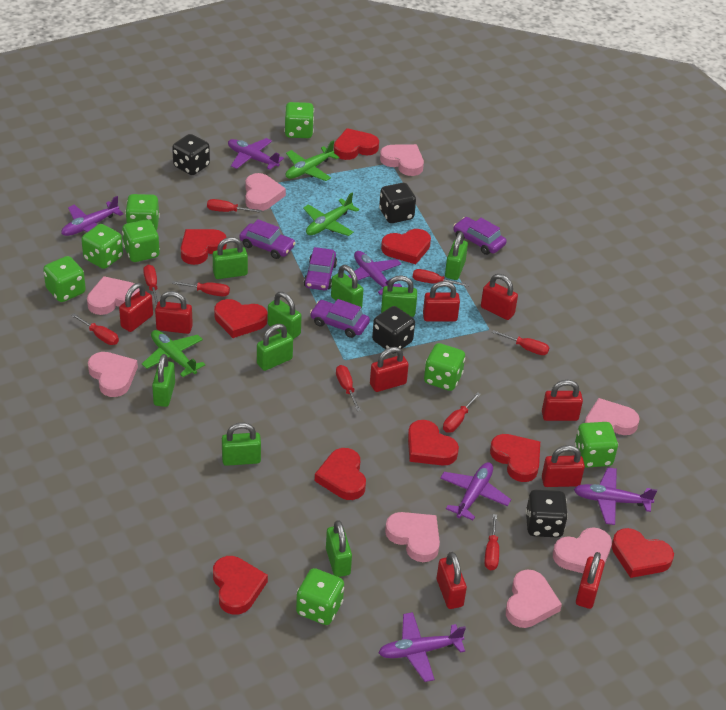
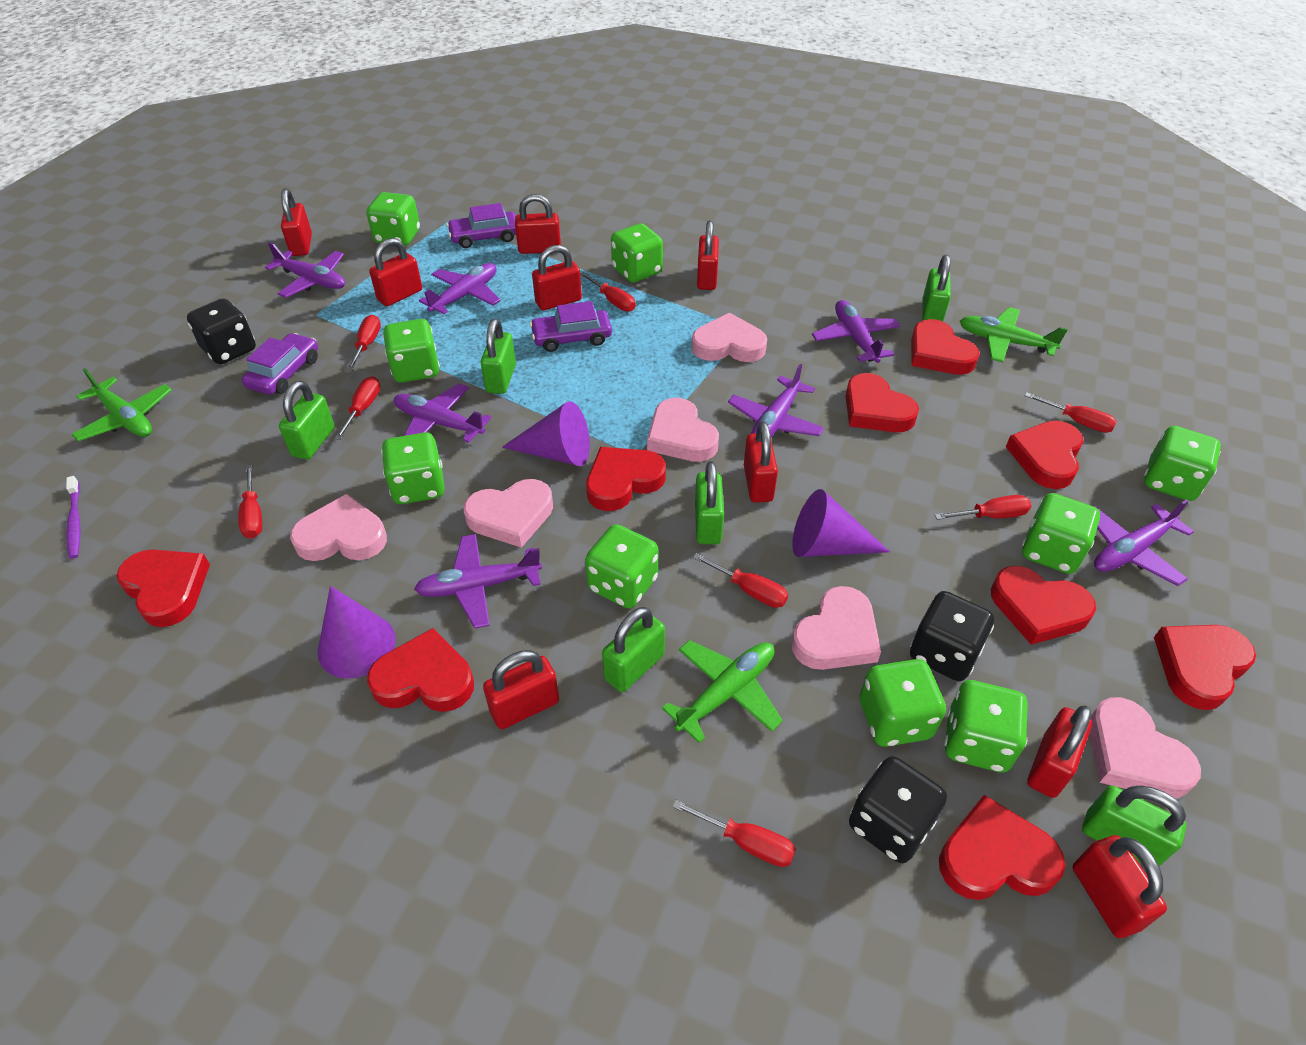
black dice: [172,134,210,175] [372,306,415,354] [379,183,416,223] [526,490,568,538] = 4 -> [187,298,256,364] [849,756,947,863] [910,591,994,681] = 3
green dice: [43,256,86,302] [81,224,123,269] [122,219,160,262] [125,194,160,231] [284,102,314,138] [296,568,344,625] [424,343,465,391] [574,422,618,468] = 8 -> [366,192,420,246] [381,432,445,504] [383,319,440,383] [585,524,658,608] [611,223,663,283] [860,659,946,747] [944,680,1027,772] [1022,493,1100,574] [1144,426,1221,501] = 9
green padlock: [152,354,175,407] [213,237,248,279] [222,422,261,466] [257,324,293,371] [268,292,302,339] [326,520,352,577] [331,265,363,308] [381,275,417,317] [445,232,468,280] = 9 -> [279,381,335,460] [481,319,516,394] [602,607,665,692] [695,461,724,544] [922,255,951,321] [1082,785,1187,866] = 6
pink heart: [87,276,140,315] [88,352,138,397] [246,173,286,211] [380,144,424,176] [385,512,440,562] [506,570,562,628] [553,527,612,573] [585,398,640,435] = 8 -> [290,494,387,561] [464,479,553,548] [647,398,719,462] [692,313,767,362] [792,586,881,670] [1089,697,1201,799] = 6
purple car: [239,219,296,259] [304,247,337,290] [310,299,370,338] [453,217,507,255] = 4 -> [242,333,318,395] [447,203,516,248] [530,301,612,352] = 3
purple cone: none = 0 -> [318,586,396,679] [502,401,590,466] [792,489,890,557] = 3
purple plane: [61,196,124,236] [228,138,284,170] [348,251,402,295] [378,612,466,682] [440,462,511,520] [574,468,657,525] = 6 -> [265,242,345,298] [394,383,492,443] [414,534,542,629] [419,263,501,314] [728,364,824,437] [812,300,901,363] [1093,499,1194,586] = 7
purple toothbrush: none = 0 -> [66,476,80,559] = 1
red screwdriver: [71,314,119,345] [143,265,158,306] [172,281,230,296] [207,199,262,213] [336,365,361,411] [413,269,469,287] [443,392,480,433] [485,514,499,570] [492,330,549,355] = 9 -> [238,465,262,539] [335,377,380,440] [347,315,381,371] [580,272,636,312] [672,800,796,867] [693,553,788,608] [935,495,1031,520] [1025,392,1117,433] = 8

